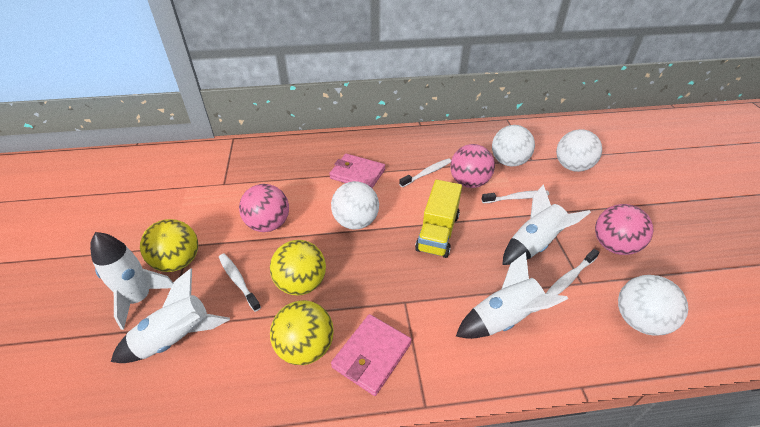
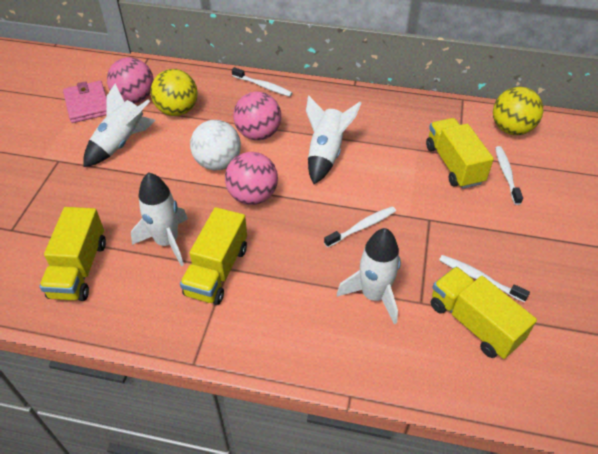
pink wallet: [329,154,385,188] [331,314,412,396] = 2 -> [63,81,107,123] = 1
white ball: [331,181,379,229] [492,125,535,166] [556,129,602,172] [618,275,688,336] = 4 -> [190,120,241,170] = 1
yellow ball: [140,219,198,272] [270,240,326,295] [270,300,334,365] = 3 -> [151,69,198,116] [493,87,543,135] = 2
yellow truck: [415,180,462,258] = 1 -> [39,207,106,301] [180,207,247,305] [426,118,494,189] [431,267,537,359] = 4

